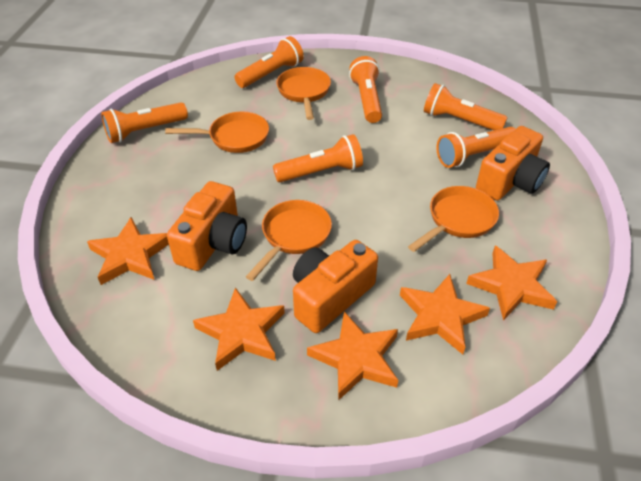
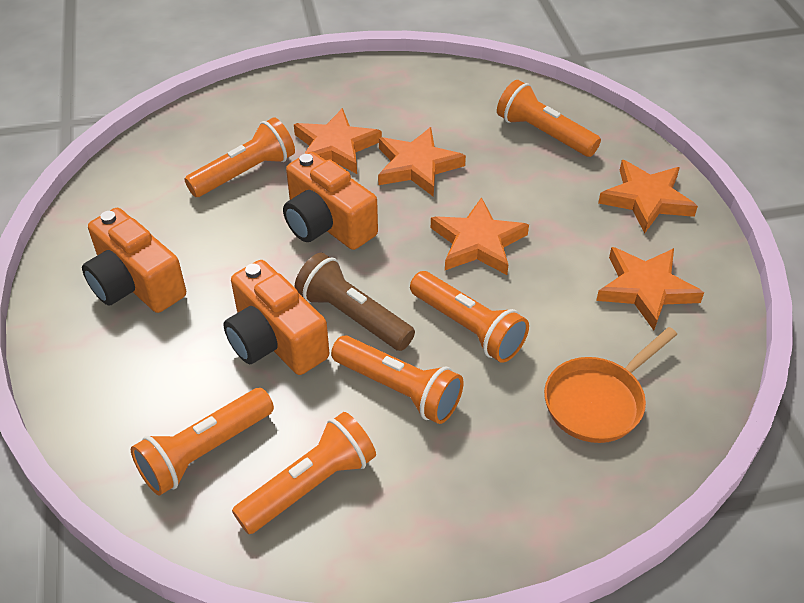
brown flashlight: none = 0 -> [295,253,415,351] = 1
orange pan: [165,112,269,153] [246,200,332,281] [276,67,331,120] [408,186,499,252] = 4 -> [544,327,677,443] = 1

